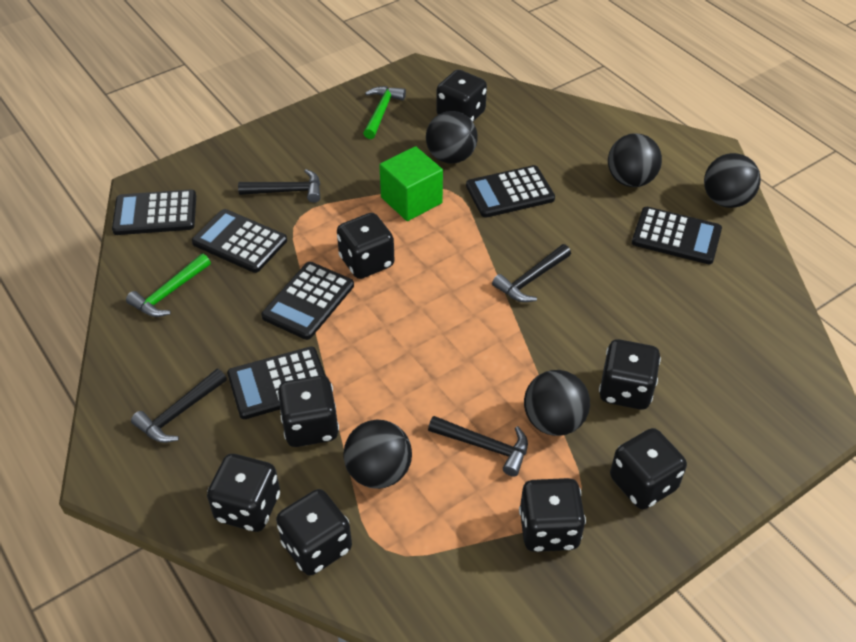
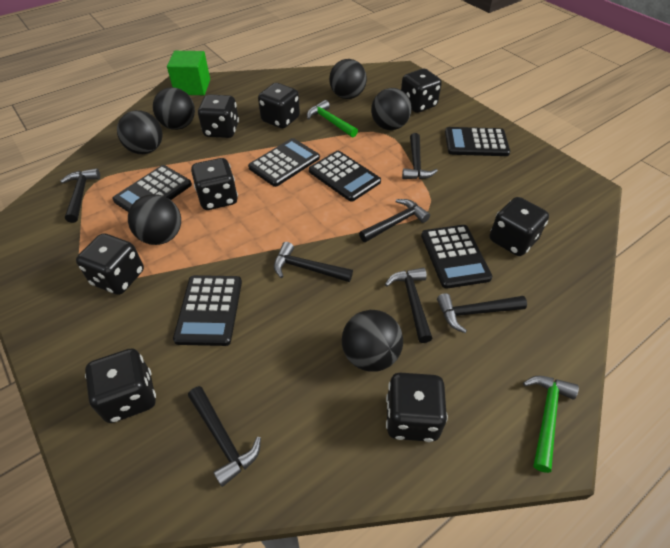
black ball: [343,420,412,489] [426,111,478,163] [524,370,590,436] [608,133,662,187] [704,153,761,208] = 5 -> [117,110,162,154] [128,194,181,245] [153,87,195,130] [329,59,367,99] [342,310,403,372] [371,88,412,130] = 6
black hammer: [131,369,227,443] [238,169,320,203] [428,416,528,477] [492,244,571,302] = 4 -> [60,168,100,223] [188,386,261,487] [274,242,353,282] [359,199,430,242] [385,268,433,343] [402,133,438,179] [437,293,527,333] = 7

